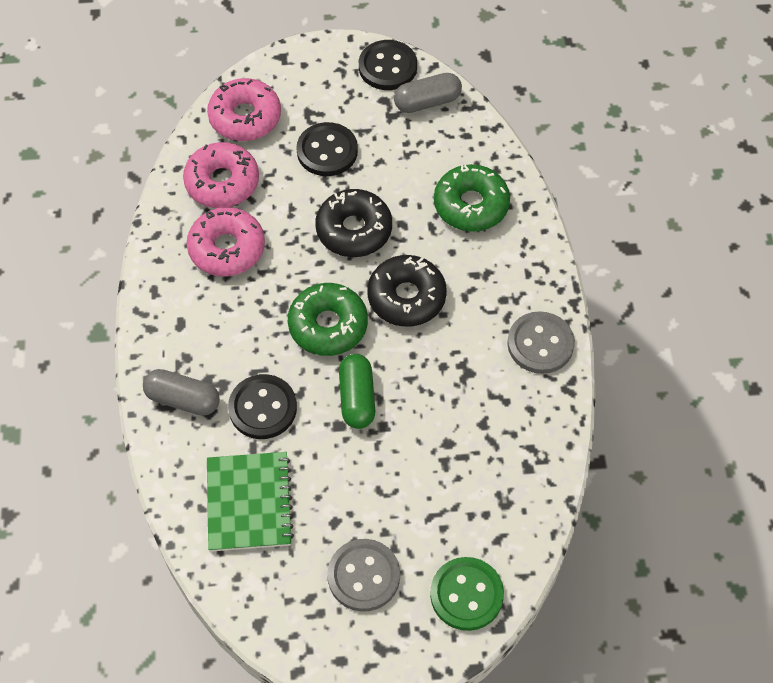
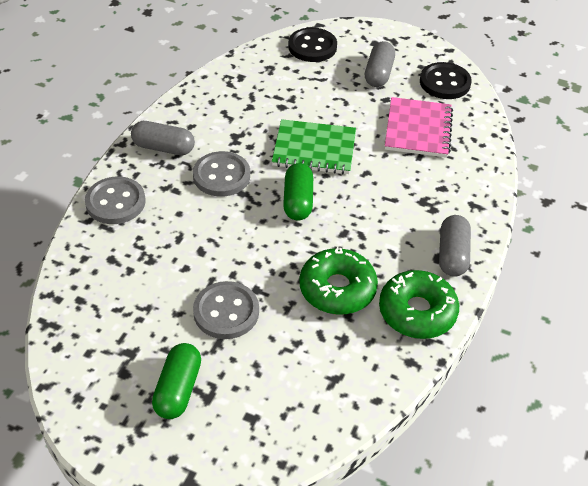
black button: [228,374,297,439] [296,122,358,176] [359,40,417,90] = 3 -> [288,27,337,62] [420,62,472,99] = 2
black donut: [315,189,392,257] [367,255,447,327] = 2 -> none = 0
green button: [430,557,504,631] = 1 -> none = 0
green capsule: [339,354,375,429] = 1 -> [152,343,201,419] [283,163,313,221] = 2
grey button: [327,539,400,612] [507,311,575,374] = 2 -> [85,177,146,224] [193,151,250,197] [193,281,259,339] = 3
grey capsule: [143,369,220,416] [394,73,462,113] = 2 -> [131,121,195,155] [365,41,395,87] [439,215,471,277] = 3
pink donut: [183,142,259,208] [187,207,265,276] [207,78,281,141] = 3 -> none = 0
pink notebook: none = 0 -> [385,97,453,158] = 1

